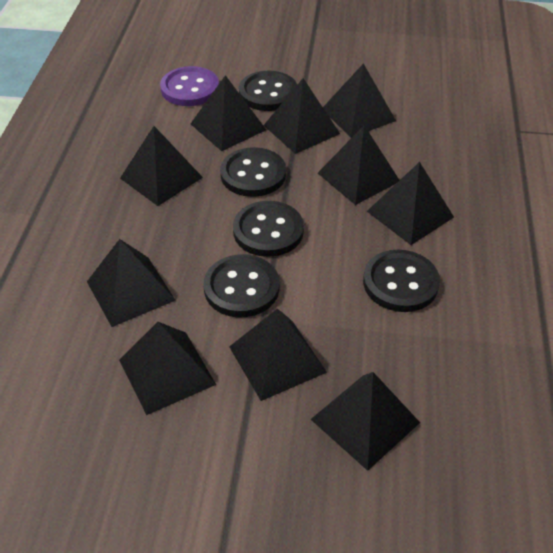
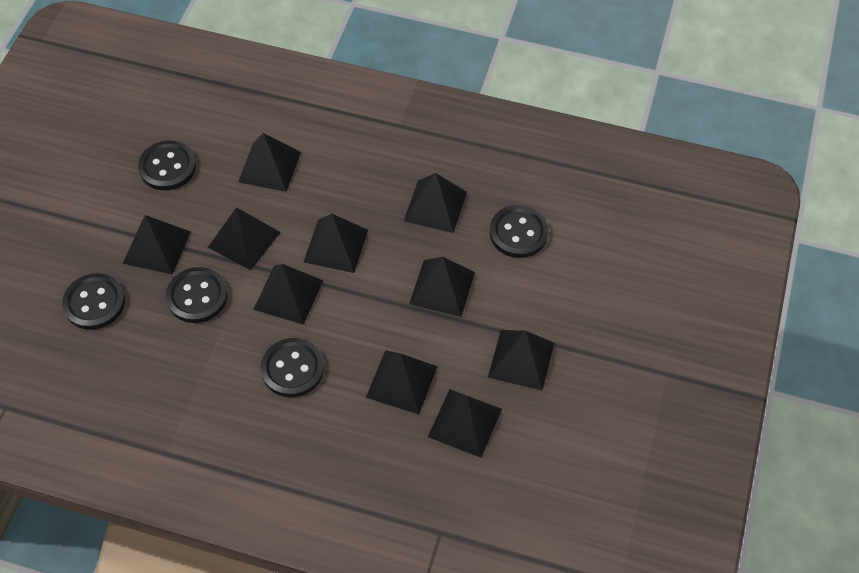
purple button: [160,66,219,106] = 1 -> none = 0

